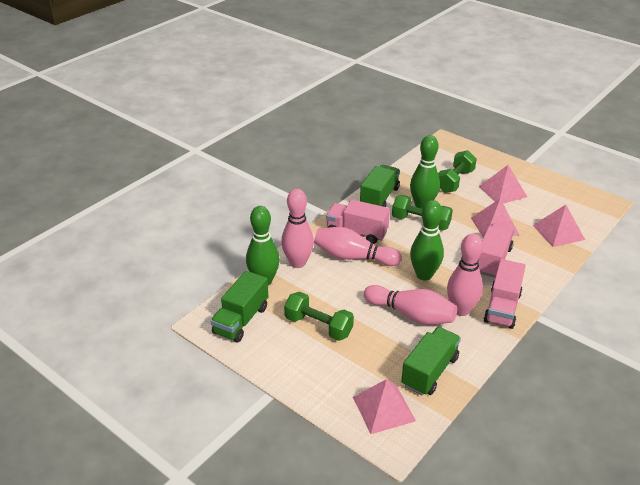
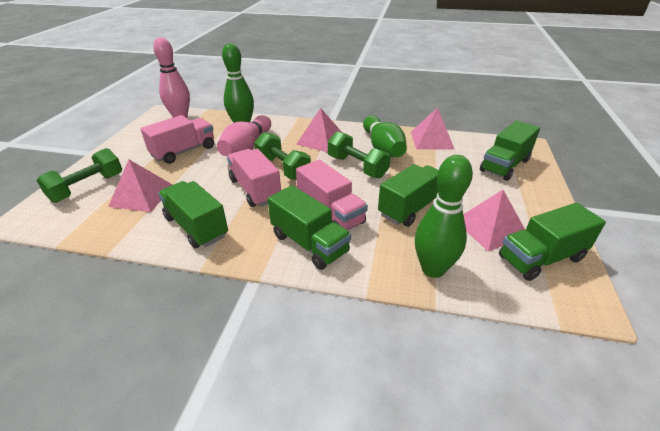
green truck: [210,271,268,342] [360,165,400,207] [401,327,461,396] = 3 -> [158,181,228,248] [268,185,351,270] [378,164,438,227] [480,121,540,181] [499,203,606,281] = 5
pink bowling pin: [281,189,314,268] [314,227,402,266] [364,285,457,325] [447,234,483,316] = 4 -> [153,38,190,118] [217,115,271,156] = 2

